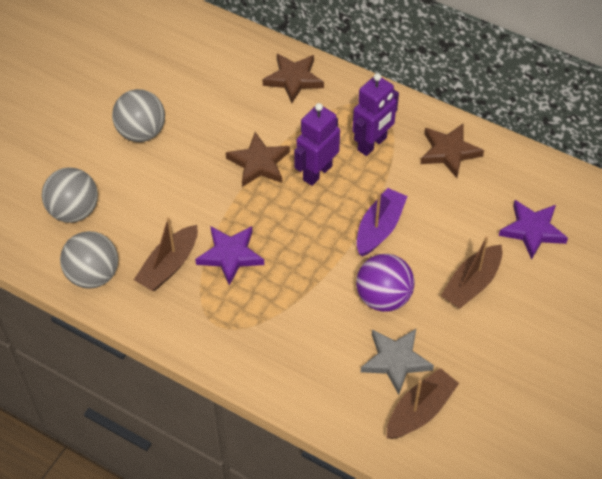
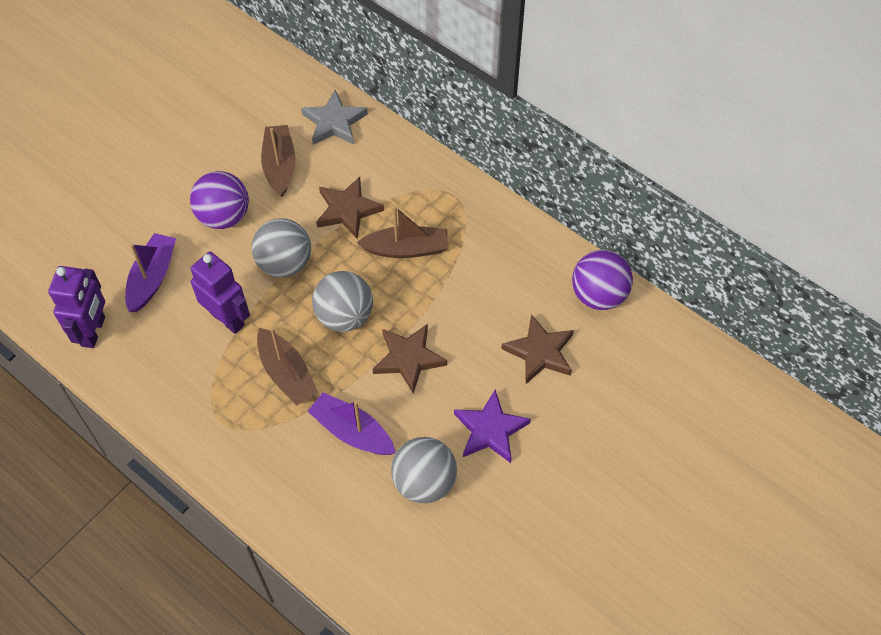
purple ball: [356,254,414,312] = 1 -> [190,171,249,229] [572,250,633,310] = 2
purple boat: [357,188,408,256] = 1 -> [125,233,176,312] [307,392,396,455] = 2
purple star: [195,226,264,286] [499,200,568,260] = 2 -> [454,389,531,463] = 1

